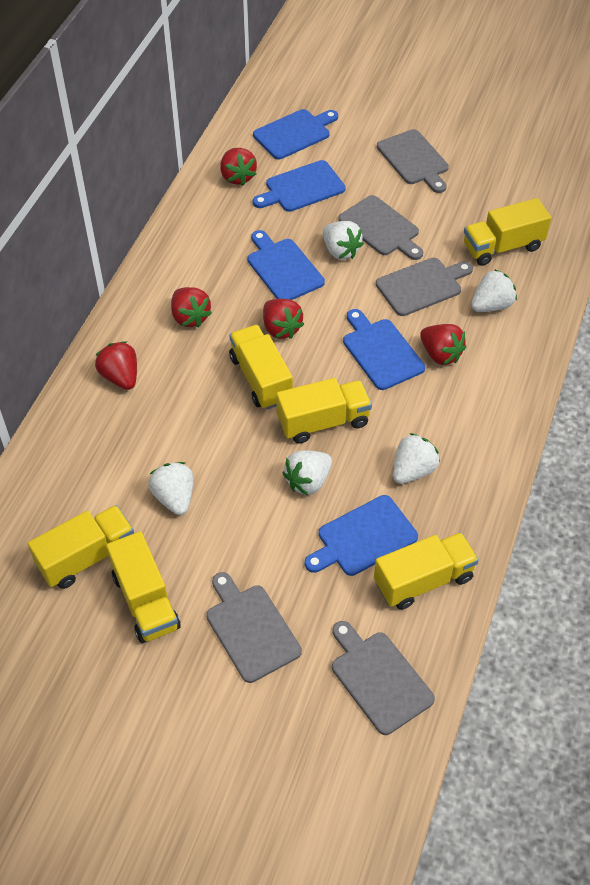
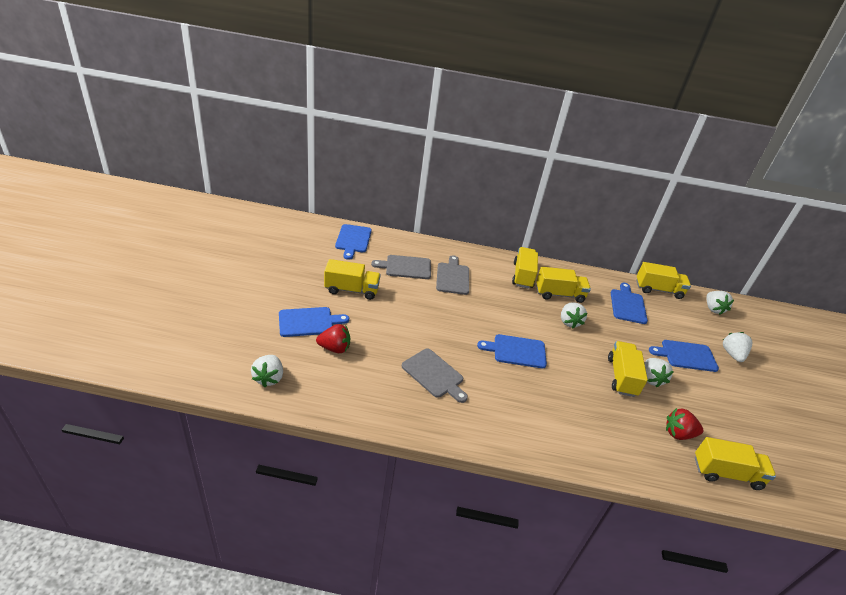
grey cutting board: [206,572,302,683] [332,621,435,735] [338,195,423,260] [376,258,473,316] [377,129,449,193] = 5 -> [371,255,431,279] [402,349,468,403] [436,255,469,295] = 3
red strawberry: [95,341,137,390] [171,287,212,327] [220,148,257,185] [263,299,304,339] [420,324,466,365] = 5 -> [316,324,350,353] [666,408,703,440] = 2

